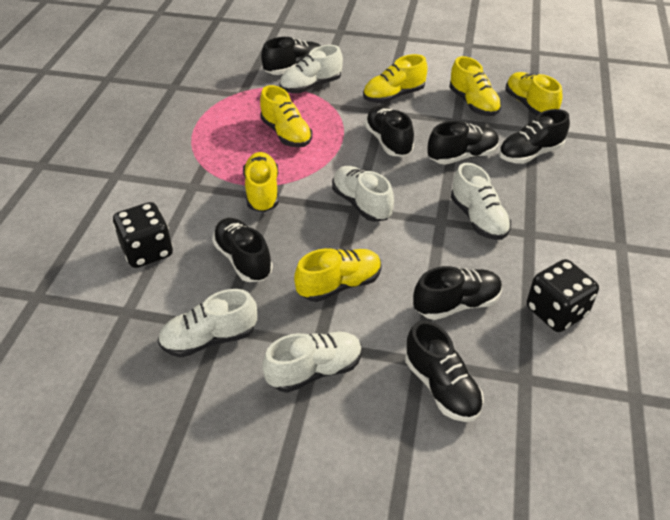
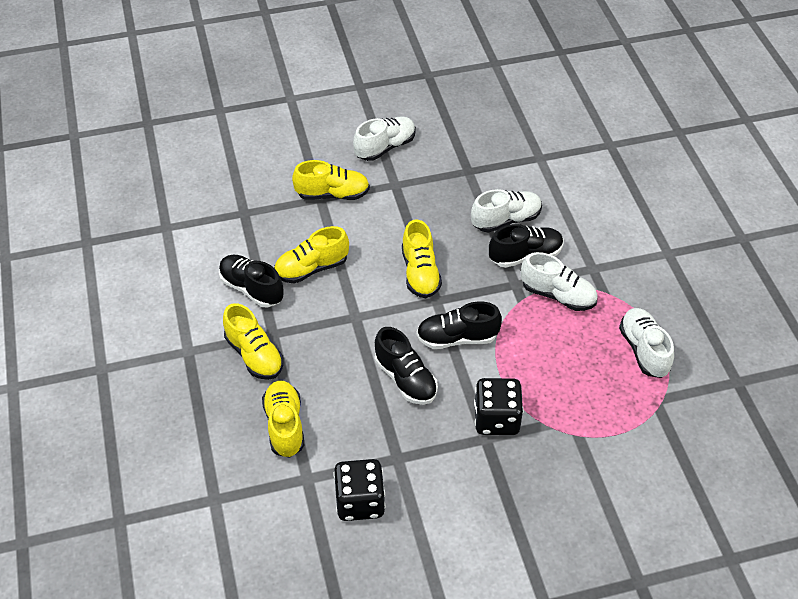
black shoe: [212,218,273,282] [261,37,321,75] [365,106,414,156] [405,320,484,422] [413,266,502,320] [427,121,499,165] [499,109,570,164] = 7 -> [219,255,284,307] [375,327,438,405] [417,302,502,349] [489,224,563,268] = 4
white shoe: [158,289,257,357] [262,332,362,393] [279,45,343,93] [332,166,394,222] [451,163,511,240] = 5 -> [353,116,416,161] [471,189,542,232] [521,252,598,311] [619,308,674,378] = 4
yellow shoe: [243,152,279,212] [260,85,312,148] [294,248,382,302] [363,54,428,103] [449,56,501,116] [506,72,562,116] = 6 -> [223,303,284,380] [262,381,304,458] [274,226,349,284] [292,160,370,200] [402,220,442,298] = 5

